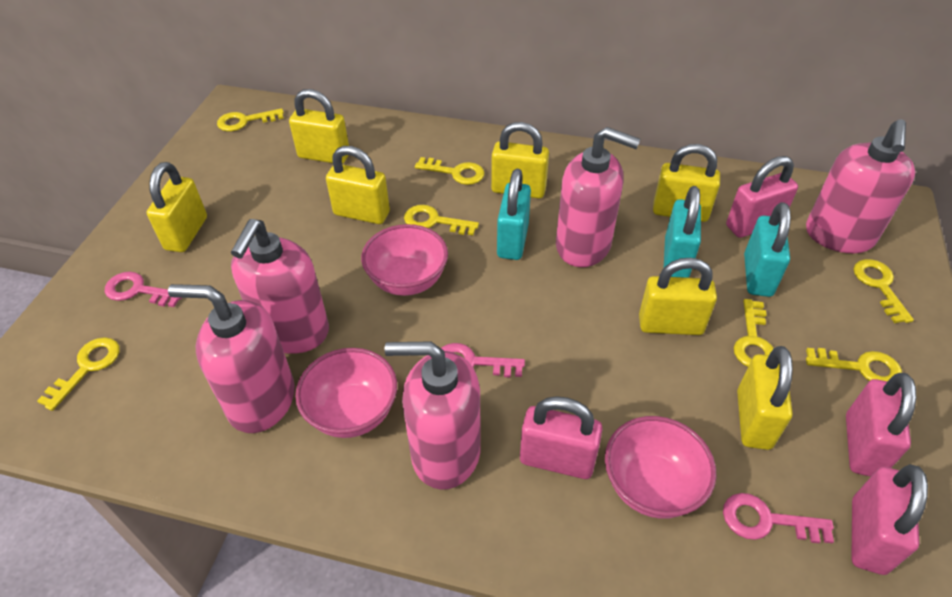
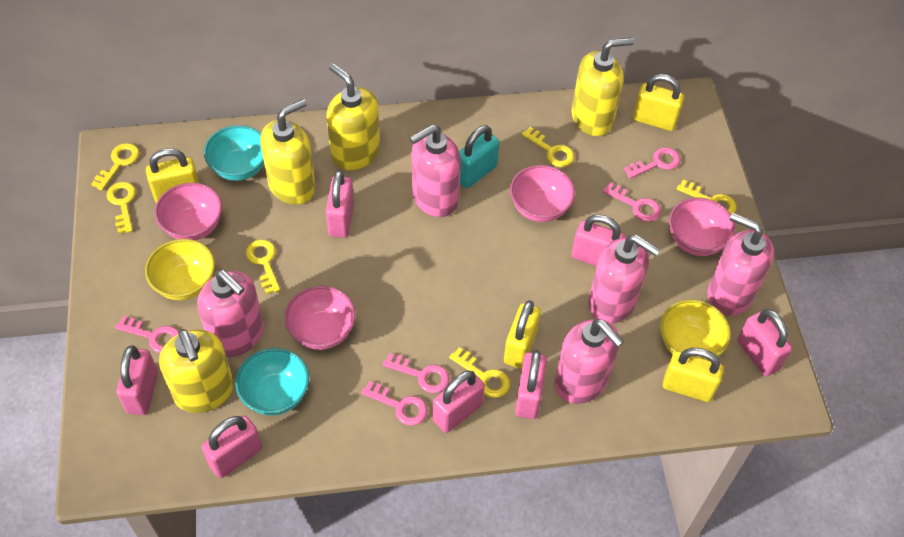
pink bowl: [295,348,397,438] [361,224,448,296] [605,416,717,519] = 3 -> [154,183,222,240] [285,286,356,350] [510,165,575,222] [669,198,735,256] = 4
pink key: [105,272,182,307] [441,343,525,378] [723,493,834,543] = 3 -> [115,316,179,353] [361,381,428,426] [383,353,450,393] [602,182,661,222] [624,147,681,179] = 5
pink padlock: [520,396,603,479] [726,156,798,238] [846,373,916,477] [851,464,928,575] = 4 -> [116,345,158,415] [201,416,262,478] [326,170,354,238] [433,370,485,433] [515,350,547,419] [572,214,626,266] [738,309,792,376] = 7
turquoise bowl: none = 0 -> [204,125,264,181] [235,348,309,416] = 2
turquoise padlock: [497,168,531,260] [664,186,701,278] [744,202,791,297] = 3 -> [459,125,499,188] = 1
yellow bowl: none = 0 -> [145,239,215,300] [660,299,731,360] = 2
yellow key: [37,337,120,411] [217,108,284,131] [404,205,479,235] [415,157,485,185] [734,299,774,367] [806,348,902,381] [854,259,914,323] = 7 -> [91,143,139,191] [107,182,136,234] [246,239,280,294] [449,347,510,398] [521,127,574,167] [677,180,737,214] = 6
yellow padlock: [146,162,207,252] [289,89,349,164] [326,146,390,224] [491,122,549,199] [639,258,717,335] [653,144,720,222] [737,346,793,450] = 7 -> [146,148,199,203] [504,300,541,369] [633,74,684,131] [662,348,724,402] = 4
yellow soap dispenser: none = 0 -> [159,329,234,413] [260,99,316,205] [327,63,380,170] [572,38,634,136] = 4

